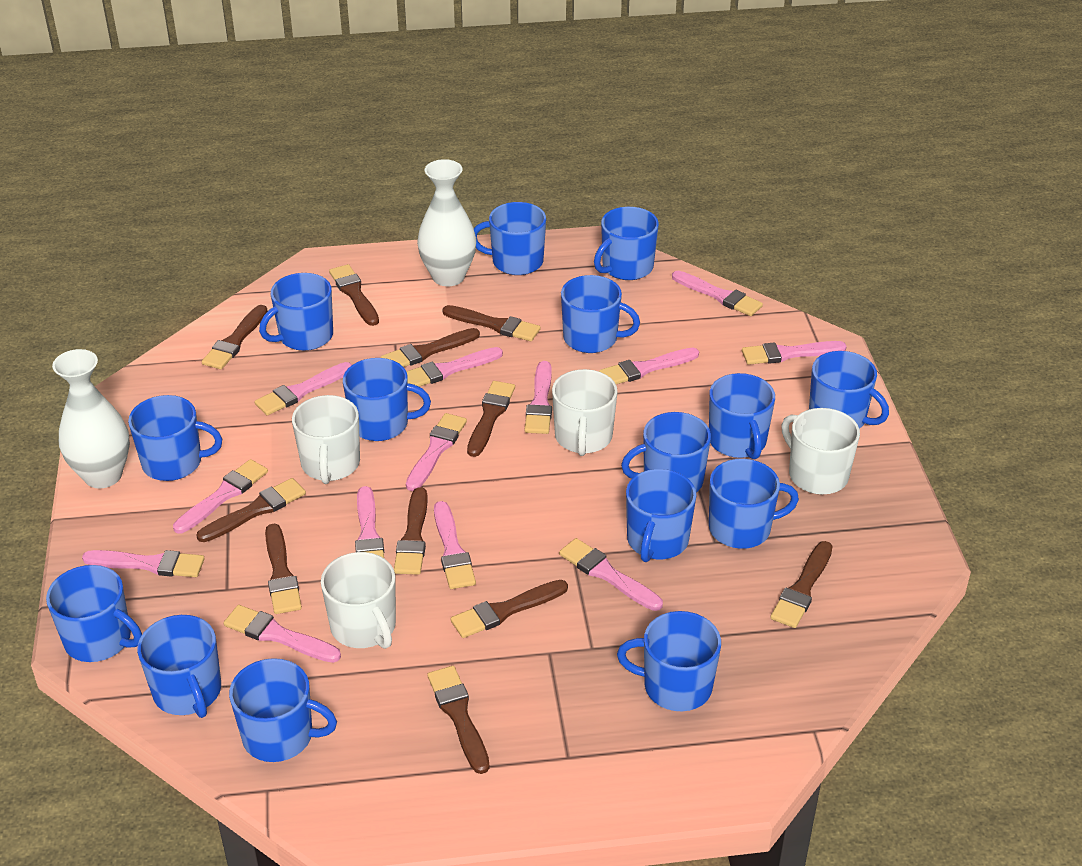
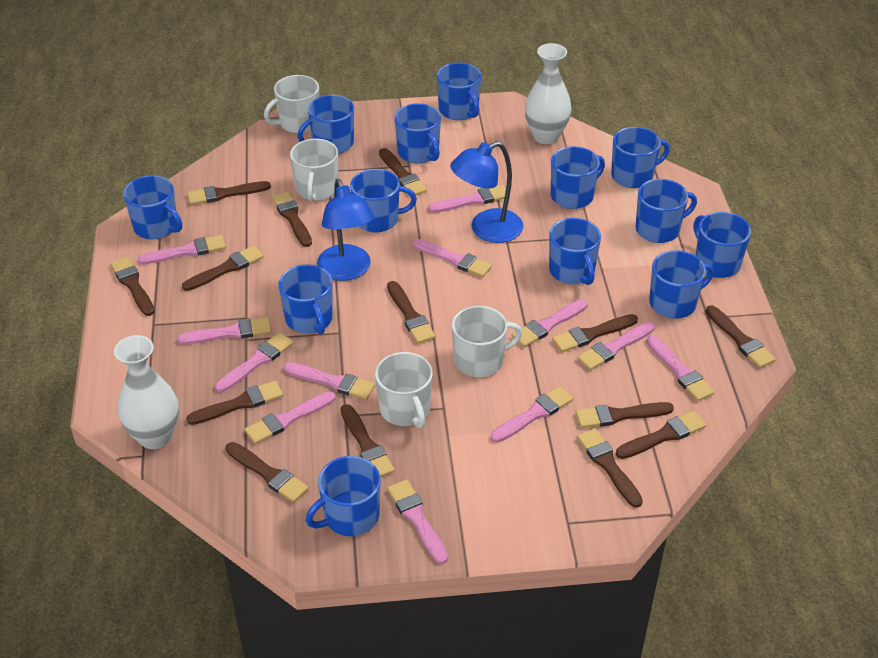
blue lamp: none = 0 -> [317,179,374,281] [450,141,523,243] = 2
blue mug: [46,565,142,662] [128,395,222,481] [137,615,221,718] [229,658,337,762] [259,273,333,351] [343,358,431,441] [474,202,546,275] [561,275,640,353] [594,207,659,280] [617,611,721,711] [621,412,711,492] [626,469,696,562] [709,373,775,460] [709,459,799,549] [809,351,889,429] = 15 -> [123,175,182,239] [279,264,333,335] [297,95,354,154] [306,456,380,536] [350,169,417,232] [395,103,441,163] [437,63,481,120] [549,218,601,285] [551,146,605,209] [611,127,670,188] [636,179,697,243] [649,250,714,319] [694,212,751,278] = 13
brown brush: [196,478,306,542] [202,305,268,370] [265,523,302,614] [329,264,379,326] [381,328,480,367] [394,487,428,575] [427,666,490,774] [442,305,541,341] [451,580,568,638] [467,381,515,457] [770,541,833,628] = 11 -> [110,256,155,316] [182,246,264,291] [186,380,283,425] [187,181,271,205] [226,442,309,503] [272,191,312,247] [340,404,395,477] [379,148,427,195] [387,281,436,344] [552,314,638,352] [576,402,674,428] [577,428,643,508] [616,411,706,459] [706,305,776,368] = 14
pink brush: [82,550,205,577] [173,459,268,534] [224,605,341,663] [255,362,352,416] [355,486,384,558] [406,347,503,387] [406,413,467,491] [434,501,476,589] [524,361,552,434] [559,538,663,611] [599,348,699,384] [672,271,763,316] [742,341,847,365] = 13 -> [138,235,226,264] [178,317,272,344] [215,332,294,392] [245,391,336,444] [283,362,375,400] [387,479,448,564] [412,239,492,277] [428,185,506,213] [491,386,573,443] [512,299,588,347] [577,322,655,370] [646,335,714,401] = 12

